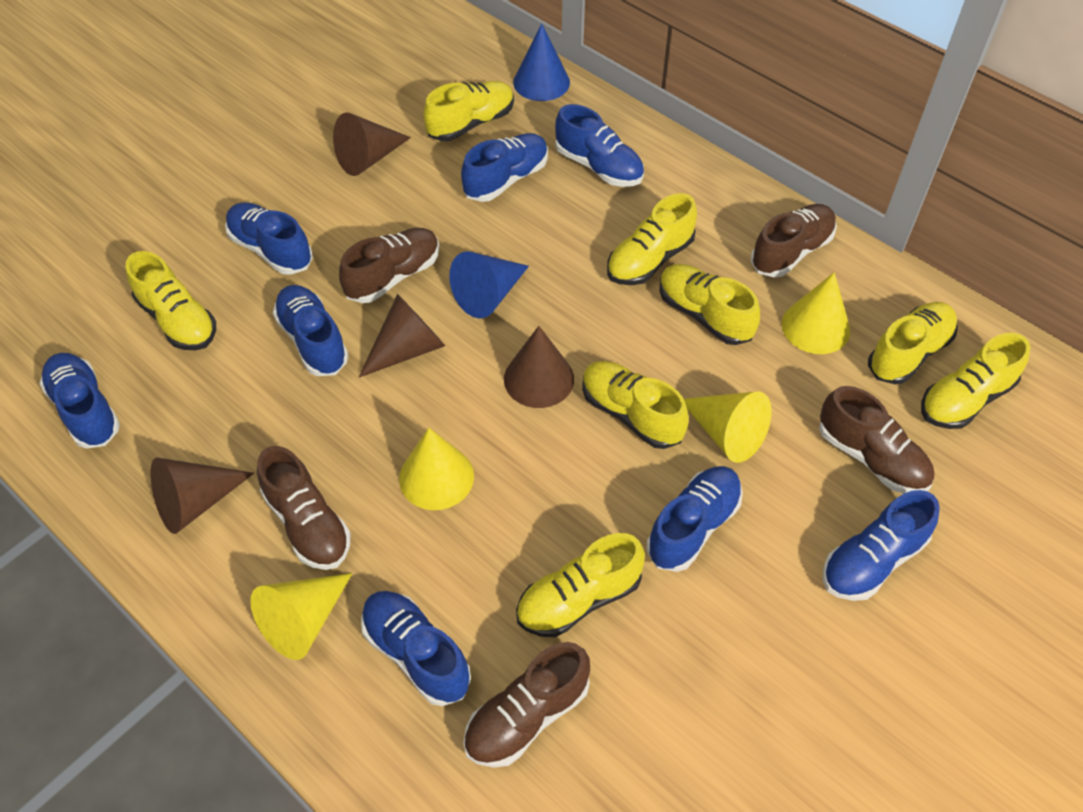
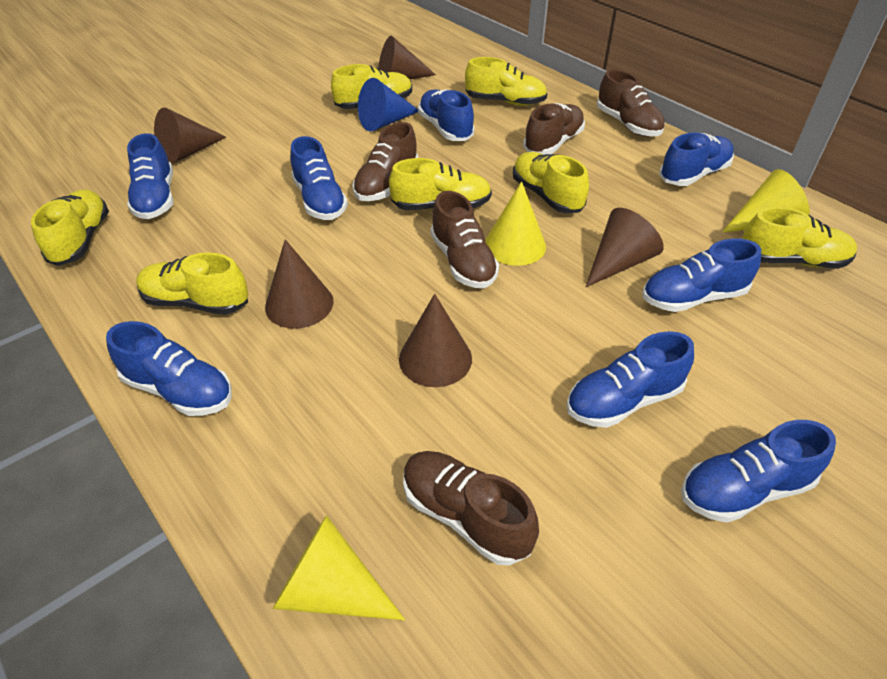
blue cone: [449,251,529,318] [513,23,570,101] = 2 -> [358,78,418,131] = 1
brown cone: [151,458,254,534] [333,112,411,176] [359,294,445,377] [504,326,574,408] = 4 -> [154,108,226,164] [265,239,333,329] [378,36,436,79] [399,294,472,387] [586,208,664,287] = 5
yellow cone: [250,573,352,660] [399,428,474,510] [684,392,771,463] [782,272,850,354] = 4 -> [273,515,405,620] [485,181,546,266] [722,169,810,233] = 3
yellow shoe: [126,251,216,350] [423,81,514,141] [516,533,645,637] [582,361,688,449] [607,193,697,285] [659,264,760,345] [868,302,958,384] [921,333,1030,429] = 8 -> [31,189,109,266] [136,252,248,315] [331,64,412,109] [389,158,492,210] [465,57,547,106] [513,152,589,213] [742,207,857,269] = 7

